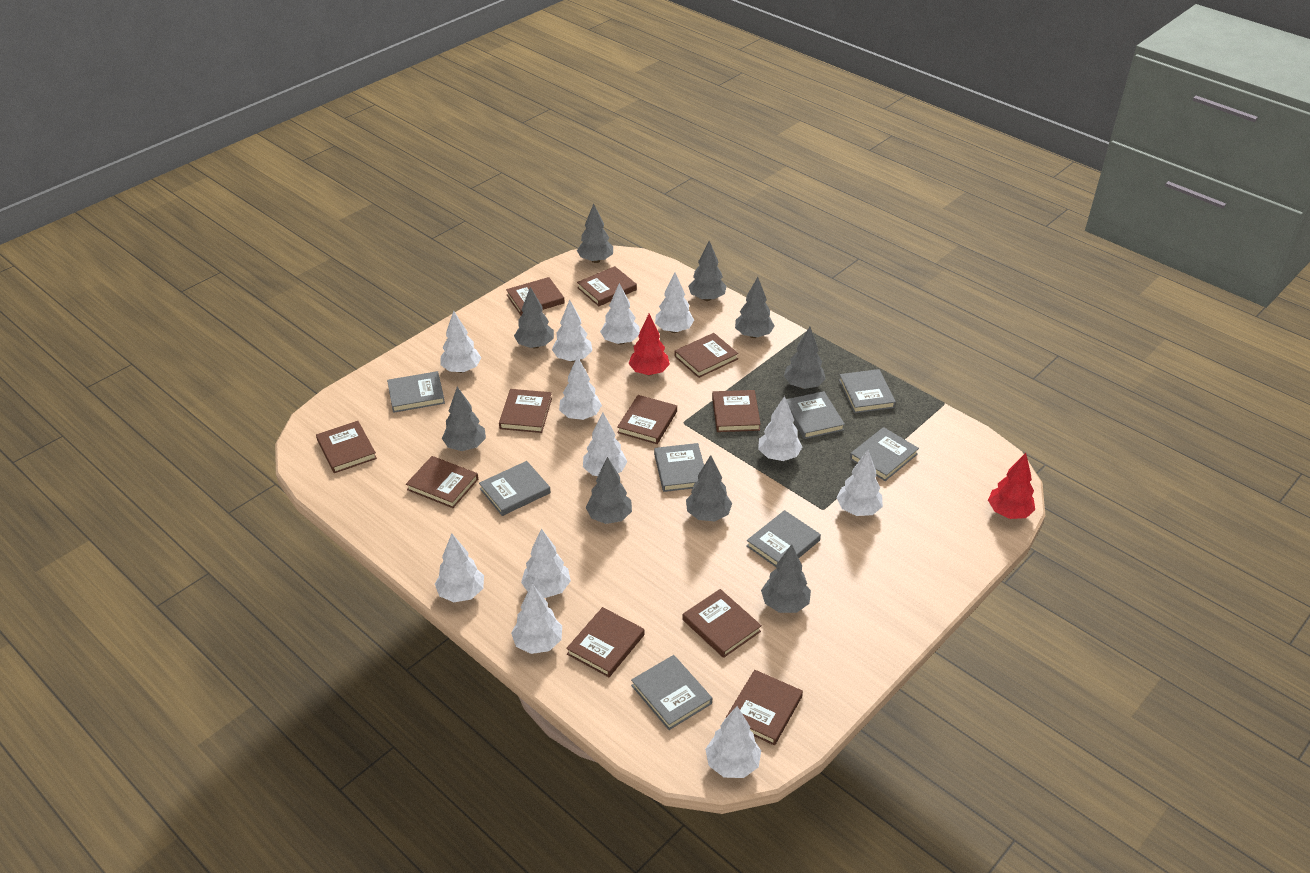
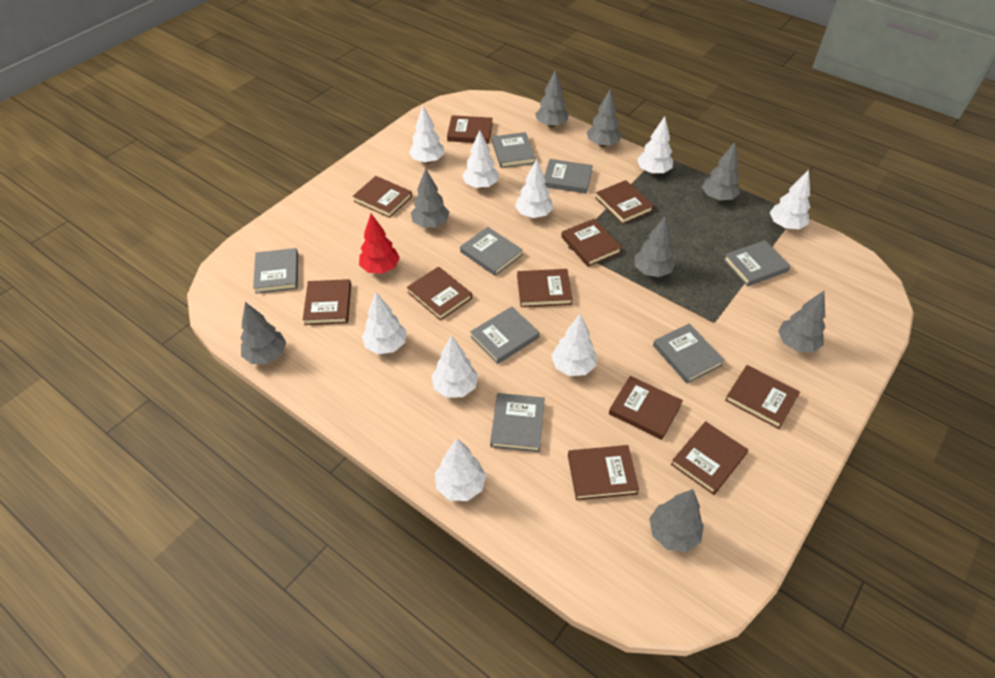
grey tree: [442,387,486,451] [514,287,554,349] [577,203,613,263] [586,457,632,524] [686,455,732,521] [688,241,727,301] [735,277,775,338] [761,544,811,613] [784,327,826,389] = 9 -> [241,302,286,364] [411,168,449,228] [535,70,569,128] [587,89,621,147] [634,217,675,277] [649,489,704,552] [702,142,740,201] [778,291,825,353] = 8
red tree: [628,314,670,375] [988,453,1035,519] = 2 -> [359,214,400,274] = 1
white tree: [435,534,484,602] [440,311,481,373] [511,584,562,654] [521,529,571,598] [552,299,592,362] [559,356,602,420] [583,412,628,476] [600,283,640,345] [655,272,694,333] [705,706,761,778] [758,396,802,461] [836,450,883,516] = 12 -> [362,292,406,354] [409,106,445,163] [432,335,478,398] [435,439,486,501] [462,130,499,189] [515,159,553,218] [551,314,596,376] [637,116,673,175] [770,170,810,229] = 9

